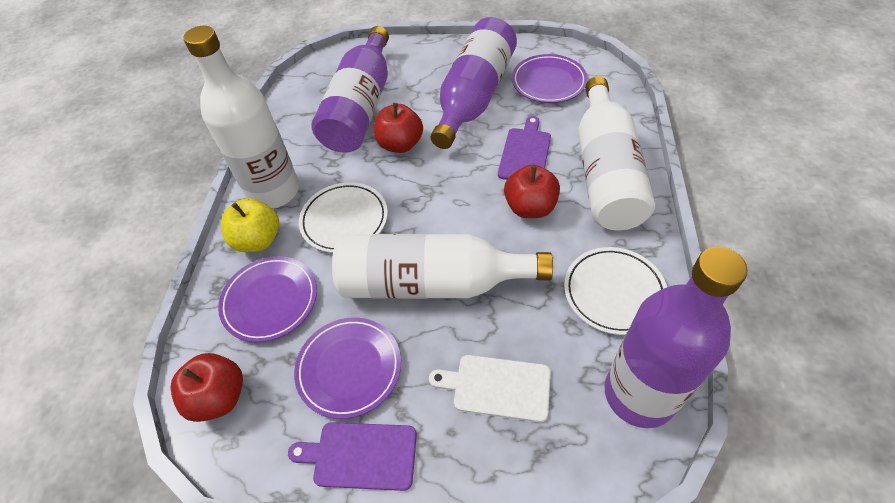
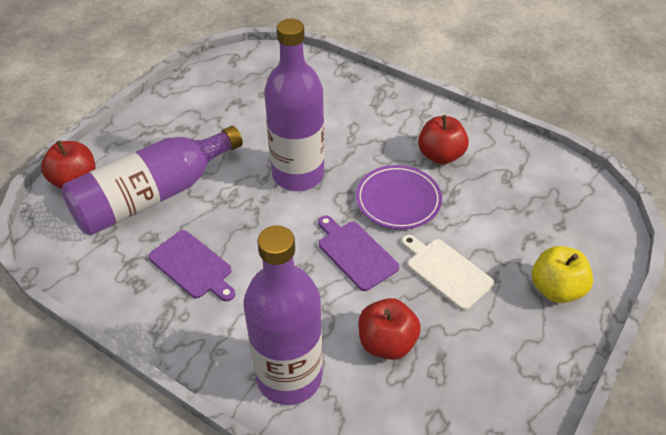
purple plate: [218,256,317,342] [294,317,401,419] [512,54,588,103] = 3 -> [356,165,442,229] = 1
white bottle: [184,26,299,209] [332,234,553,299] [578,76,655,231] = 3 -> none = 0
white plate: [299,182,388,253] [564,247,667,335] = 2 -> none = 0

